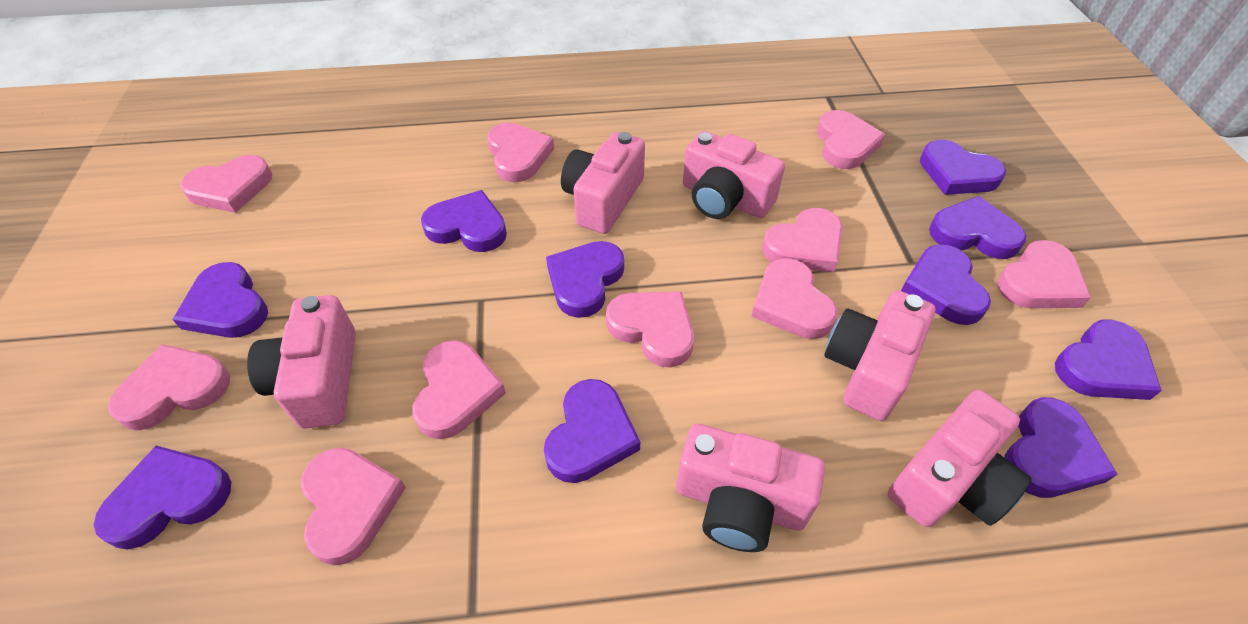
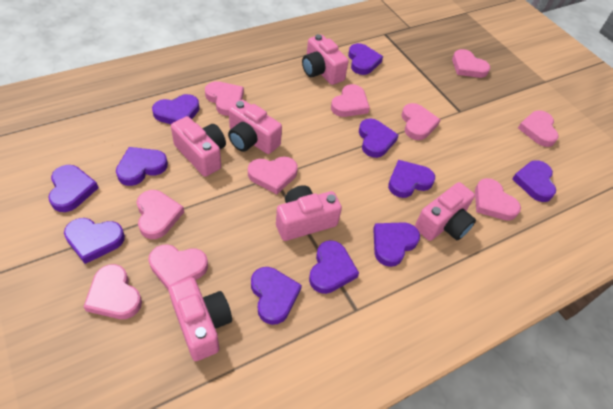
purple heart: [94,446,231,550] [172,262,268,338] [421,190,507,252] [544,379,640,483] [546,241,624,318] [901,244,991,325] [920,140,1006,195] [929,196,1026,259] [1004,397,1118,498] [1055,319,1162,400] = 10 -> [48,165,99,212] [64,218,125,264] [116,147,168,186] [152,94,199,124] [251,267,302,325] [309,240,359,294] [348,43,383,75] [359,118,399,158] [373,222,420,267] [388,160,435,198] [512,160,556,202] = 11

